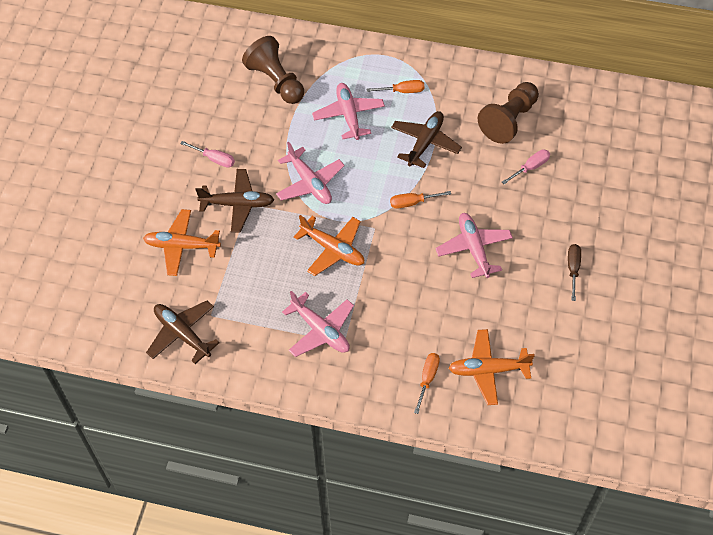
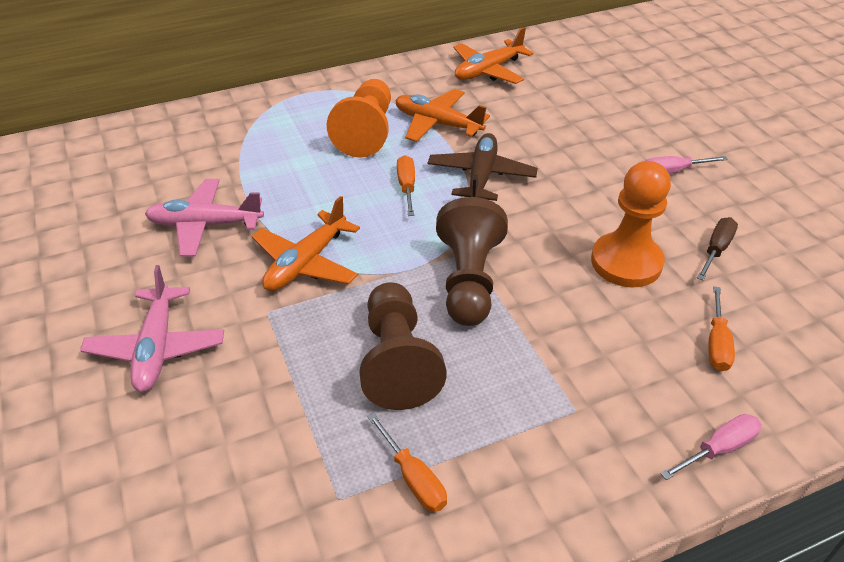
brown plane: [146,301,220,364] [195,169,274,232] [391,111,462,168] = 3 -> [428,133,538,201] = 1
orange pawn: none = 0 -> [327,79,391,158] [591,161,671,287] = 2
pink plane: [276,141,345,204] [282,291,354,357] [312,83,385,140] [435,213,513,278] = 4 -> [80,265,224,392] [145,179,264,257] = 2

